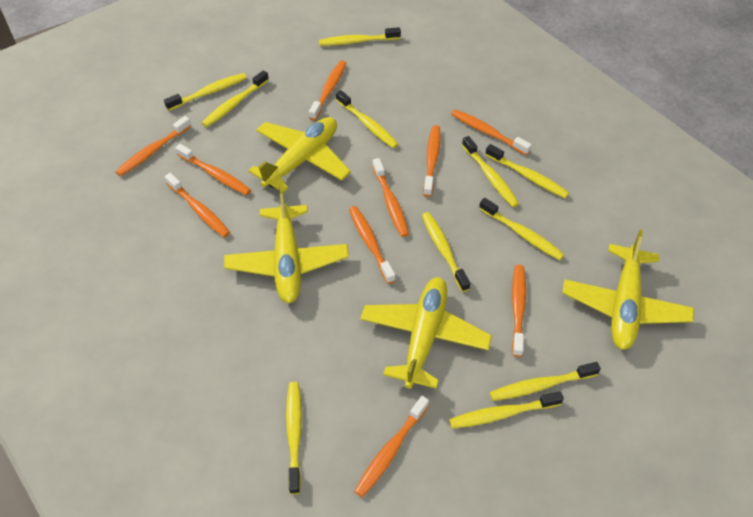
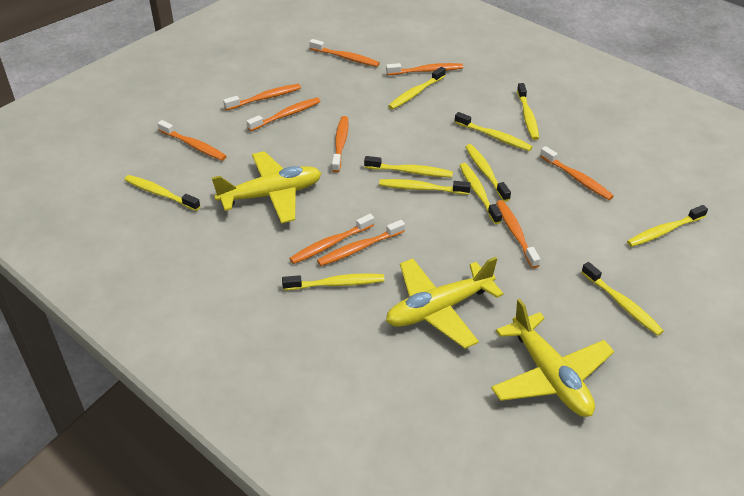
yellow plane: [224,187,349,303] [248,117,351,193] [360,277,492,389] [562,229,694,350] = 4 -> [212,151,321,224] [386,257,504,349] [491,299,614,417] = 3

